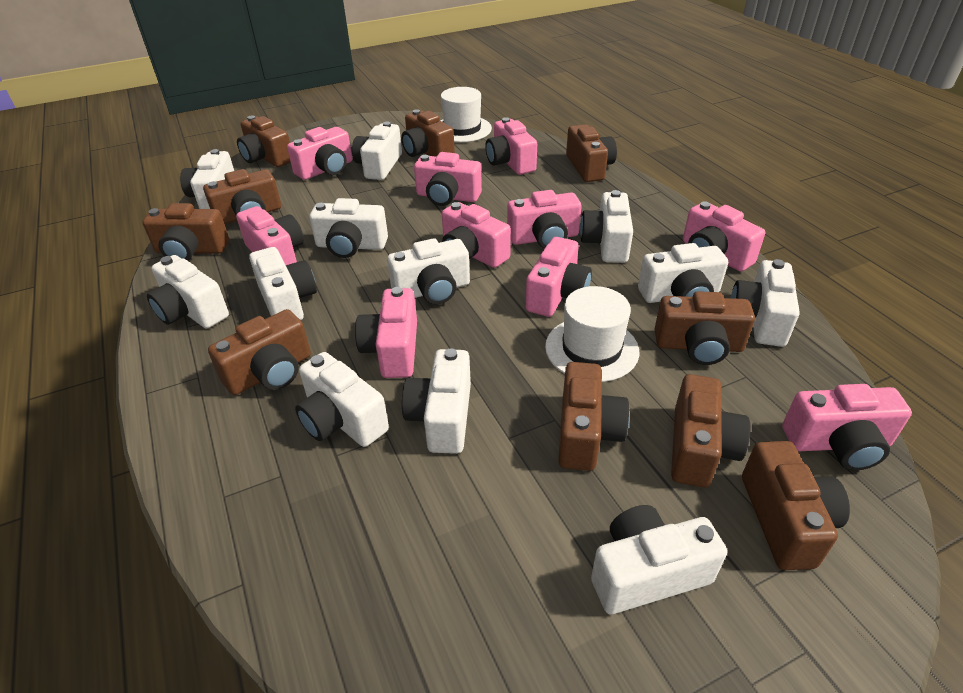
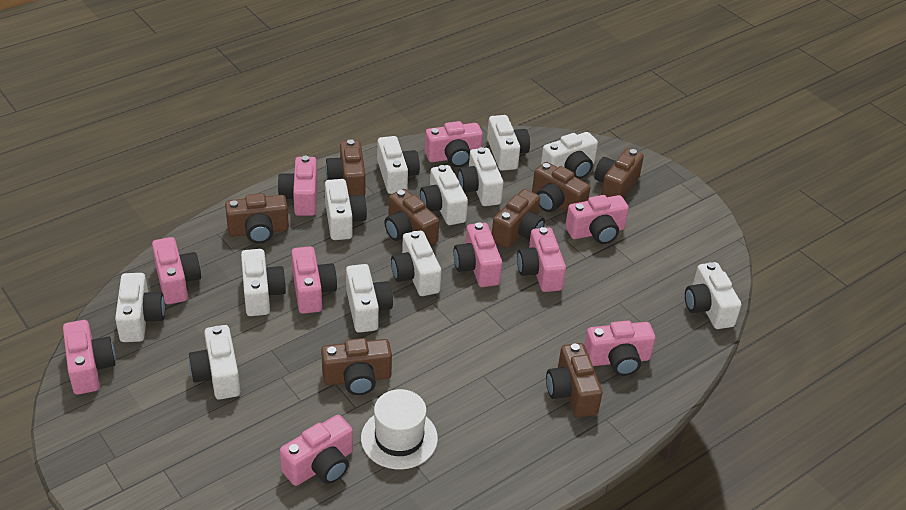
brown camera: [142,203,229,261] [203,169,281,224] [208,309,311,395] [237,116,291,167] [401,109,455,157] [558,362,630,471] [566,124,617,182] [655,291,755,365] [671,374,750,488] [742,441,850,570] = 10 -> [225,193,289,244] [321,338,392,395] [325,139,365,196] [384,189,439,246] [492,189,545,248] [532,162,590,212] [546,343,602,417] [594,148,644,198] = 8
white hat: [441,87,492,142] [545,286,639,382] = 2 -> [361,389,438,469] = 1

